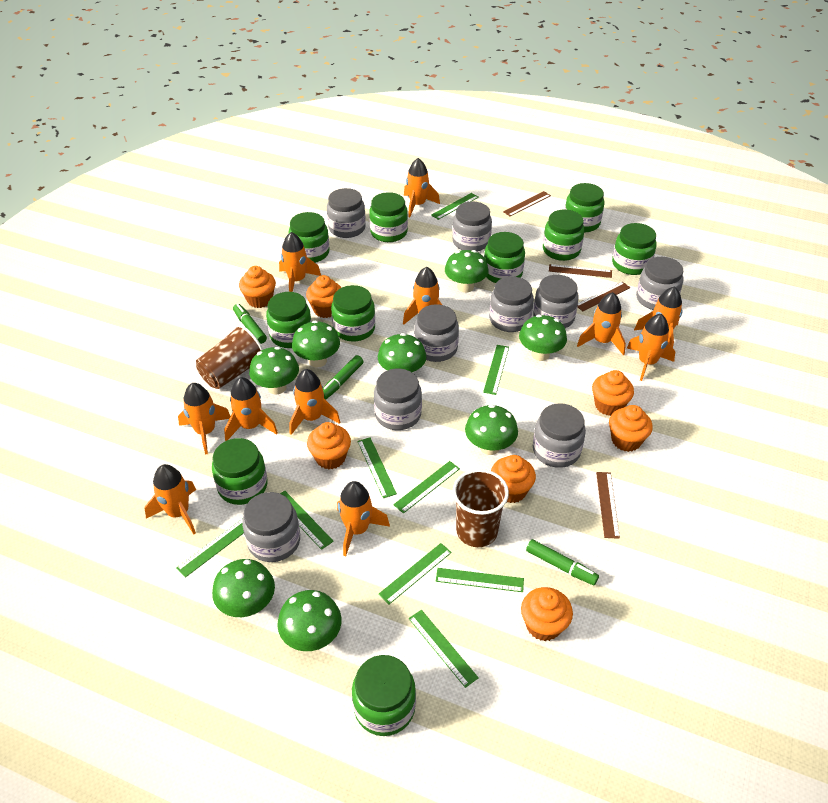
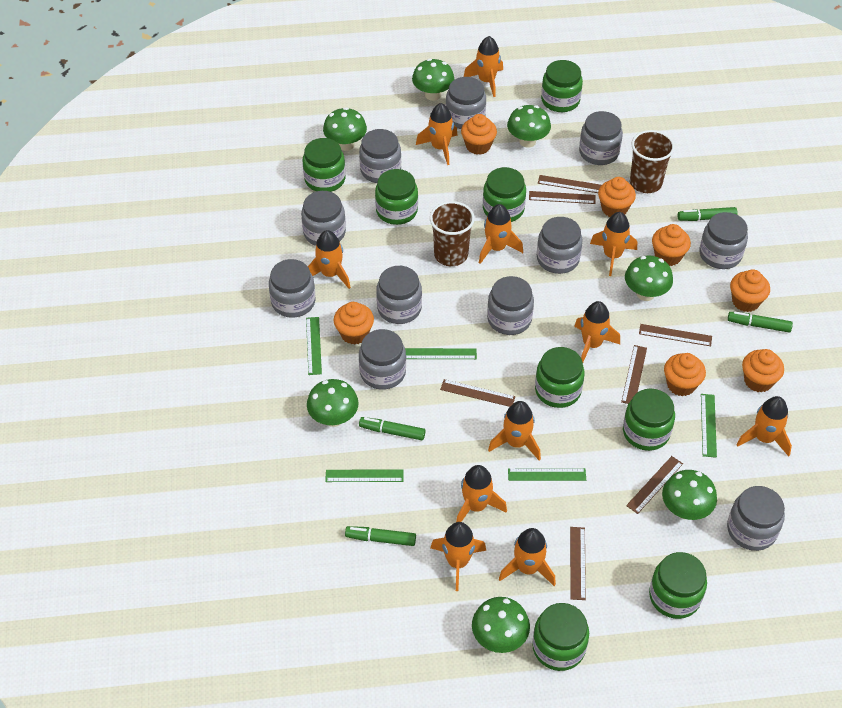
brown ruler: [503,191,551,216] [549,264,612,278] [577,282,630,311] [596,472,620,539] = 4 -> [440,379,515,407] [529,191,595,204] [538,175,601,193] [570,527,586,600] [621,345,647,404] [626,456,683,514] [639,324,712,346] = 7
green jar: [212,438,268,505] [266,292,312,348] [289,212,329,263] [331,285,375,341] [352,655,416,736] [369,192,408,242] [484,232,525,283] [543,210,584,261] [565,183,605,232] [612,223,657,275] = 10 -> [303,138,346,192] [375,169,418,225] [483,167,526,222] [532,603,589,671] [535,347,585,408] [541,60,583,112] [623,389,675,451] [649,552,707,619] = 8
green marker: [233,304,267,344] [323,355,363,400] [526,539,599,585] = 3 -> [345,526,416,546] [359,417,426,440] [678,207,738,221] [728,311,793,332] = 4
green mushroom: [212,559,275,617] [249,347,299,395] [277,590,342,651] [292,321,340,368] [378,333,426,372] [445,250,489,293] [465,404,518,455] [519,315,567,361] = 8 -> [307,379,359,427] [323,107,367,151] [412,59,454,101] [472,597,530,653] [507,105,551,148] [625,255,673,301] [662,470,717,520] = 7
green ruler: [176,518,244,578] [280,491,334,550] [357,437,397,498] [378,543,452,604] [393,461,460,514] [409,610,479,688] [431,193,479,220] [436,568,524,592] [483,345,509,395] = 9 -> [306,317,322,375] [325,469,404,482] [405,348,477,359] [508,468,586,481] [701,394,717,458] = 5
grey jar: [242,492,300,562] [327,188,366,238] [374,369,422,430] [414,304,459,362] [452,201,492,252] [489,277,534,332] [533,275,579,328] [533,403,586,468] [636,257,683,310] = 9 -> [269,259,316,318] [301,191,346,246] [359,129,401,183] [359,329,406,390] [376,266,422,324] [446,77,486,129] [487,276,534,335] [537,217,583,274] [579,111,623,165] [699,212,748,269] [727,486,785,551] = 11

